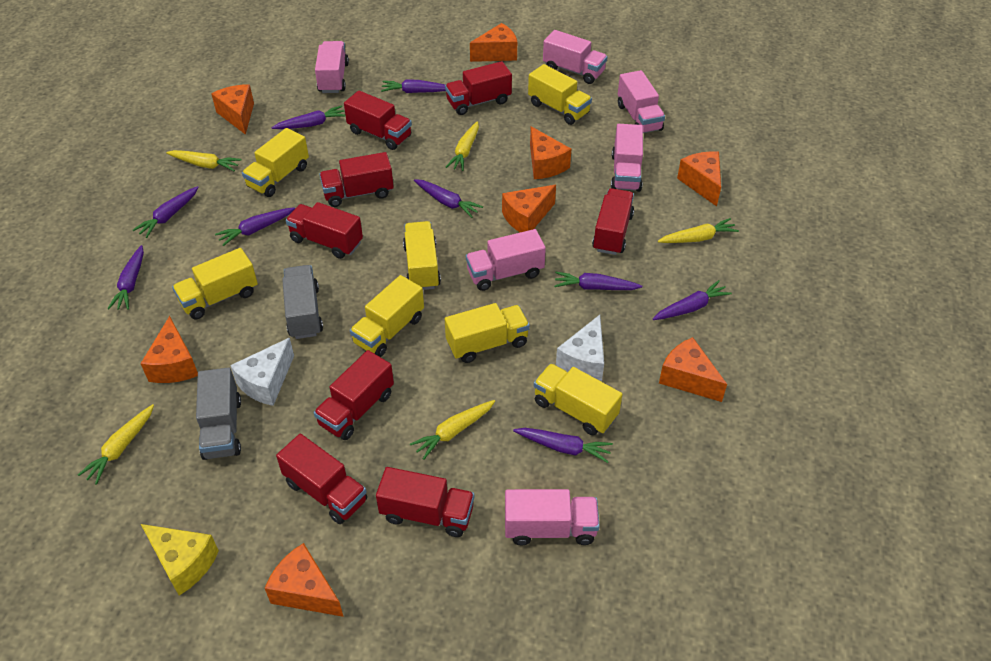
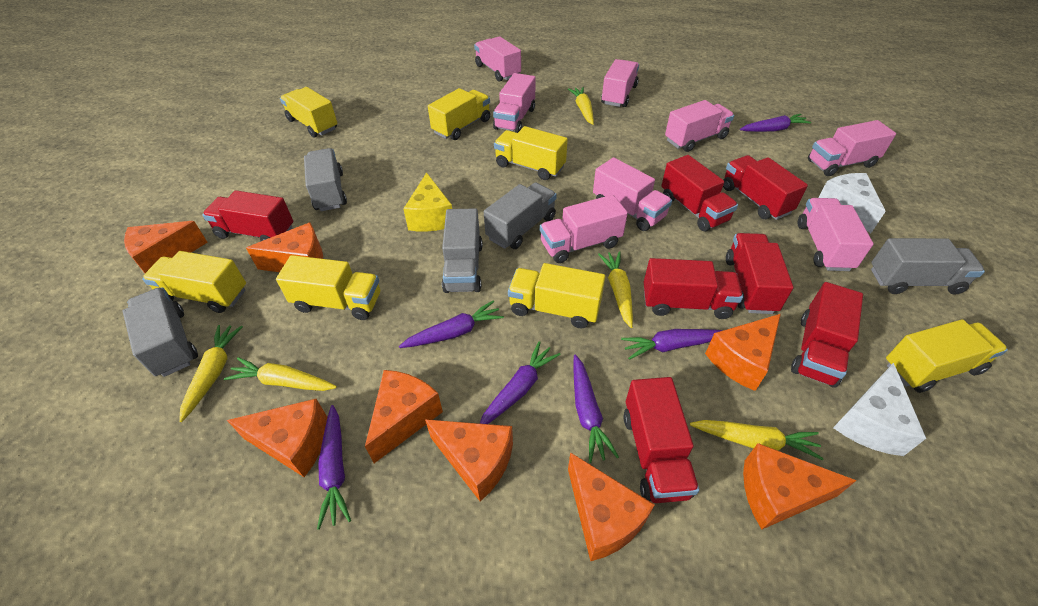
grey truck: [196,367,241,460] [282,265,323,339] = 2 -> [123,287,198,377] [304,148,347,211] [442,208,483,293] [484,183,557,249] [871,238,985,295] = 5
pink truck: [315,41,349,93] [466,229,546,291] [505,489,600,545] [543,30,608,84] [611,124,643,192] [618,70,665,133] = 6 -> [474,36,521,82] [493,73,536,133] [540,195,628,263] [593,157,672,231] [601,59,639,107] [665,100,734,152] [798,198,874,271] [808,120,896,176] = 8
purple carrot: [107,245,144,310] [133,186,199,238] [215,207,295,246] [272,105,346,129] [381,80,446,93] [414,179,483,218] [513,428,613,463] [554,272,642,290] [653,280,732,320] = 9 -> [317,405,351,530] [399,300,504,348] [479,341,560,424] [573,355,619,463] [621,329,723,360] [740,114,811,132] = 6
red truck: [276,434,367,524] [286,202,363,259] [314,350,394,440] [319,152,394,207] [344,91,412,150] [376,467,474,537] [445,61,512,115] [592,188,634,255] = 8 -> [202,190,293,241] [623,377,699,503] [644,258,743,319] [661,155,738,231] [723,155,808,220] [726,233,794,314] [791,282,863,388] = 7

